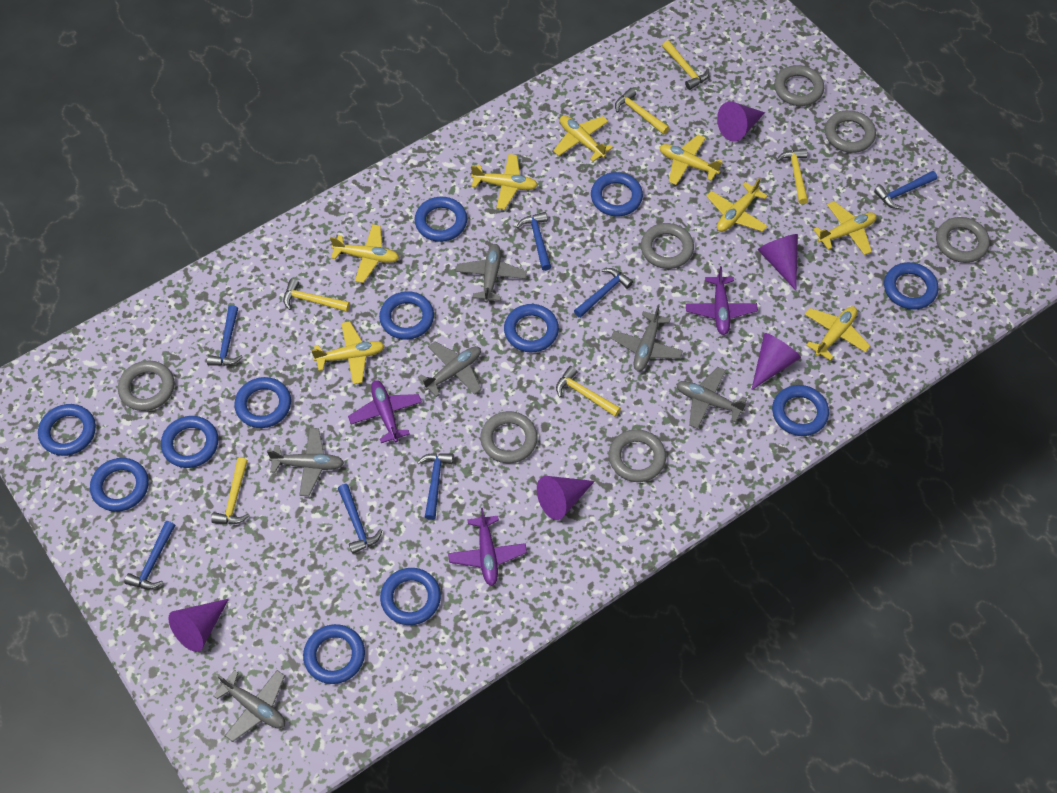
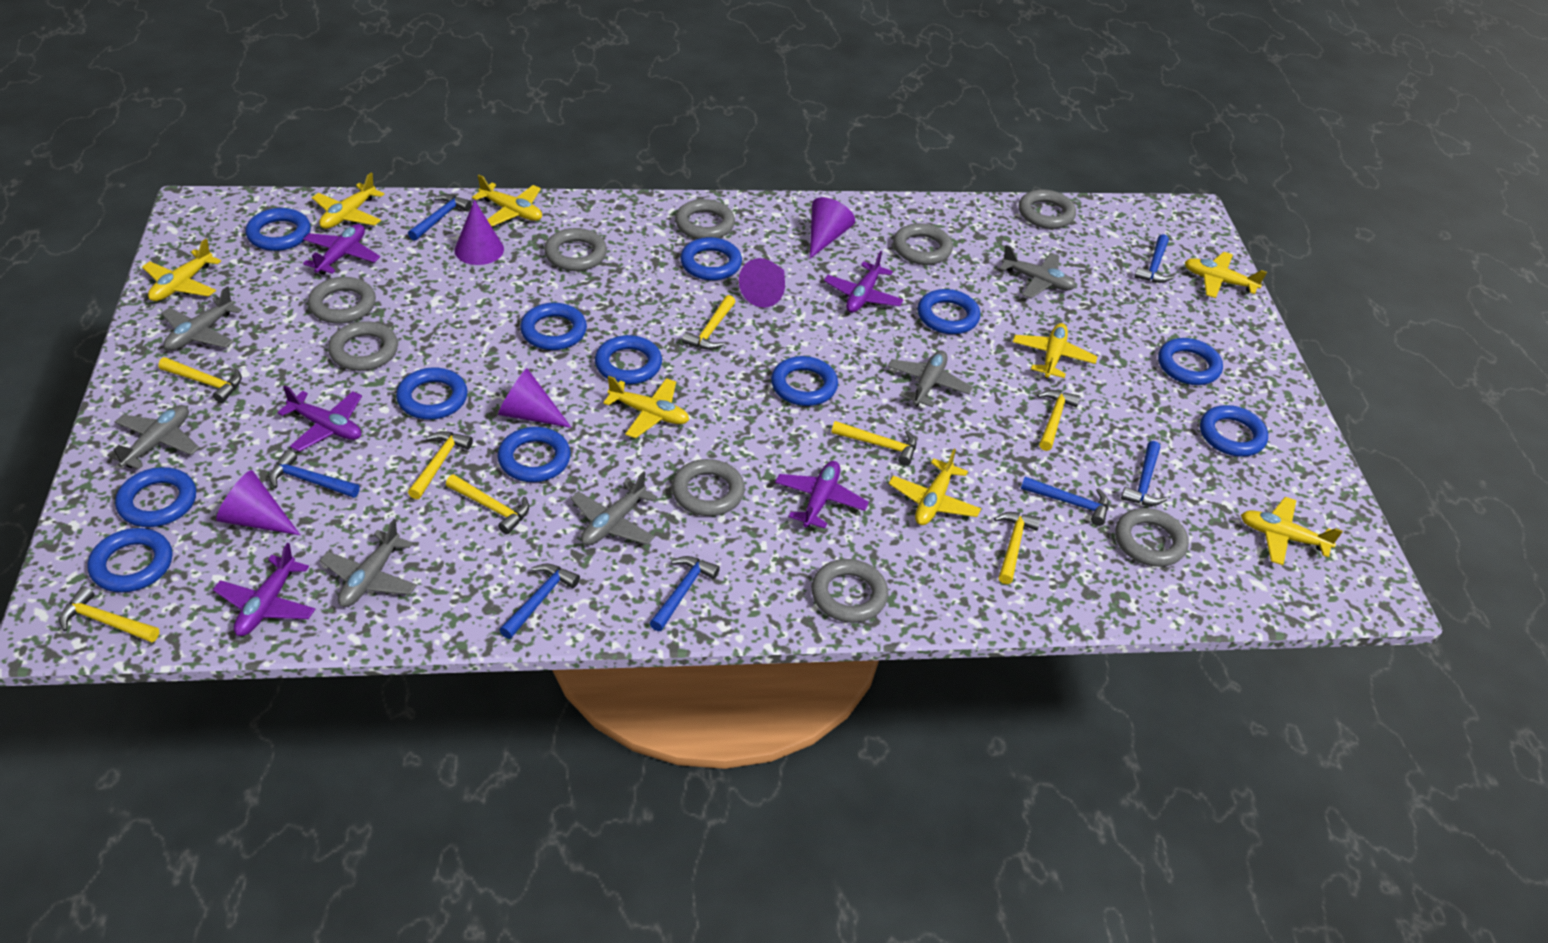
grey ring: [118,361,174,411] [480,411,538,463] [609,429,666,482] [641,223,694,269] [774,65,824,106] [825,110,876,153] [936,217,990,263] = 7 -> [308,277,376,324] [328,321,398,371] [544,228,607,271] [672,459,745,516] [675,199,735,239] [811,559,888,623] [893,223,953,265] [1019,189,1076,229] [1115,508,1189,567] = 9
purple plane: [348,380,422,443] [448,508,527,586] [686,266,758,335] = 3 -> [213,543,315,636] [277,385,362,452] [303,224,380,275] [775,461,869,529] [824,251,904,313] = 5
yellow hammer: [211,457,250,524] [283,279,350,312] [556,366,621,417] [615,88,669,135] [662,40,709,90] [776,149,808,204] = 6 -> [59,586,159,643] [158,357,242,403] [408,431,473,499] [446,474,529,534] [682,295,735,350] [832,421,917,466] [994,512,1041,584] [1037,390,1081,451] = 8

